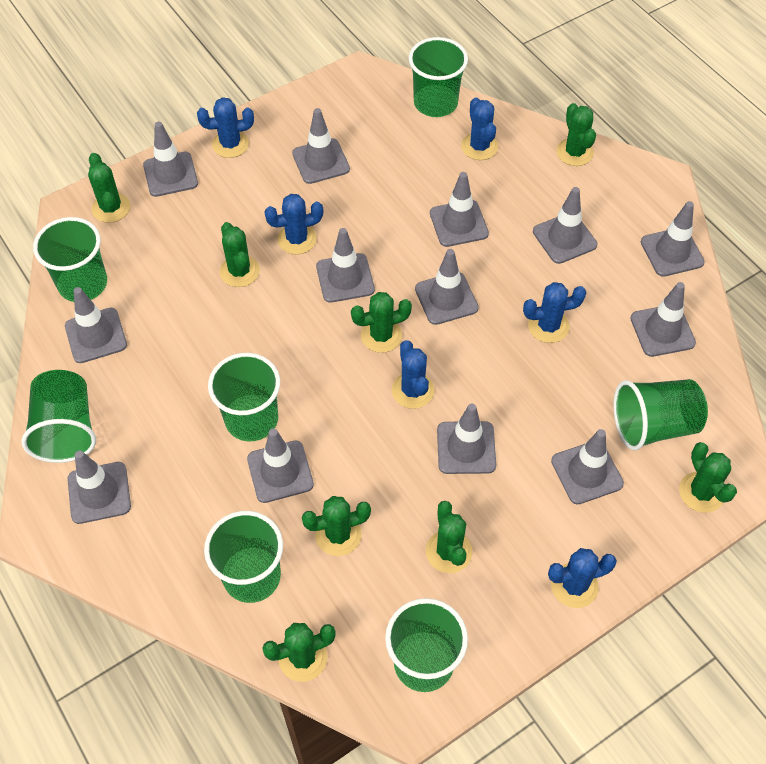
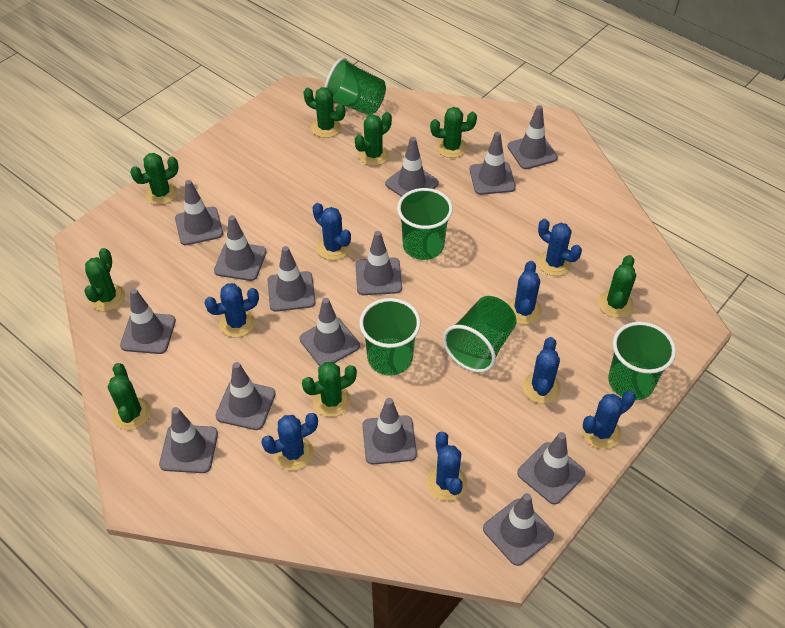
blue cactus: [197,97,254,158] [264,194,323,254] [392,340,435,409] [461,98,498,160] [523,282,586,343] [548,548,617,608] = 6 -> [204,283,259,337] [261,413,318,470] [312,203,351,260] [426,432,467,501] [508,261,542,325] [523,337,561,404] [538,219,582,276] [582,391,636,449] = 8
green cup: [21,370,96,463] [33,217,107,302] [204,511,283,603] [208,353,280,441] [385,598,468,692] [409,37,468,117] [613,379,708,450] = 7 -> [324,57,386,115] [359,298,421,376] [397,188,453,260] [443,296,517,373] [608,322,676,400] = 5
grey traffic cone: [65,287,127,363] [67,451,131,524] [143,122,198,197] [247,429,314,503] [292,108,350,184] [316,228,375,303] [415,249,479,325] [430,172,489,247] [437,404,496,474] [533,187,597,264] [551,429,624,505] [630,282,696,357] [641,201,705,277] = 13 -> [120,288,176,354] [159,407,218,473] [175,180,223,245] [214,215,266,281] [215,362,276,430] [267,246,316,312] [300,298,360,366] [355,231,402,295] [362,398,417,465] [385,137,439,197] [470,132,516,195] [483,493,554,566] [508,105,558,169] [517,432,585,505] = 14

